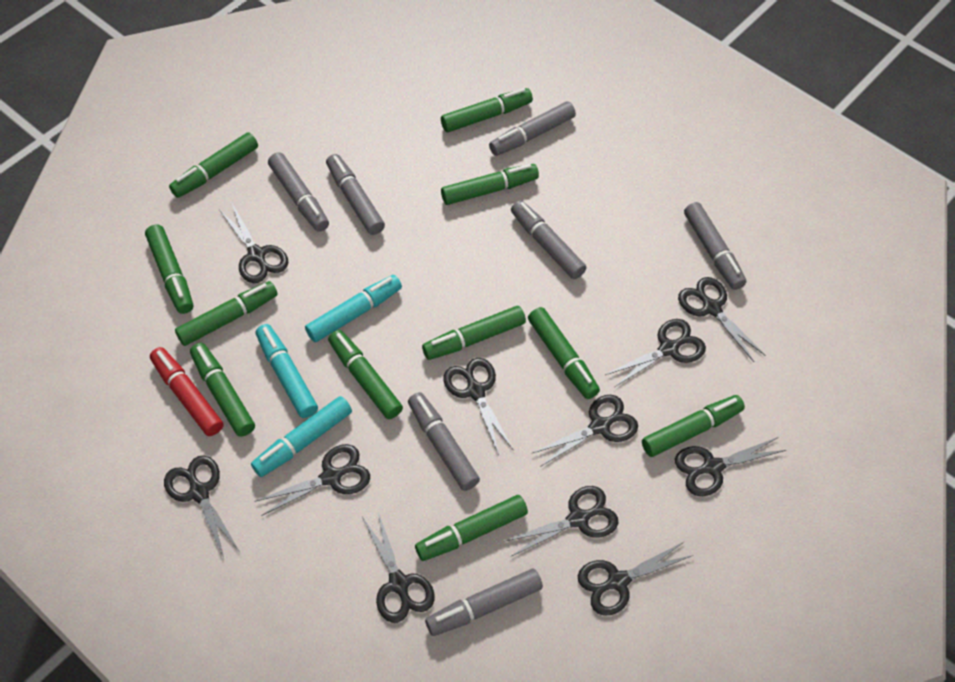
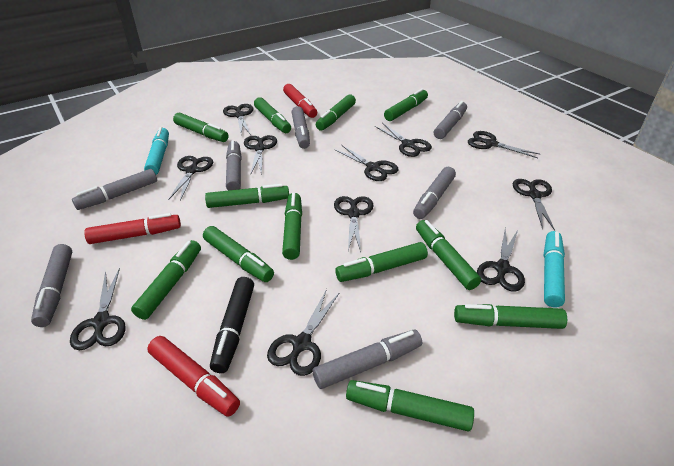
black marker: none = 0 -> [210,277,254,373] = 1
green marker: [145,224,193,314] [169,132,258,198] [175,281,278,346] [190,343,255,437] [328,330,403,419] [415,495,528,561] [422,306,526,360] [441,88,533,132] [441,164,539,205] [528,307,600,399] [642,395,745,457] = 11 -> [131,240,201,320] [173,113,228,142] [203,226,274,282] [205,184,289,208] [254,97,291,133] [282,193,302,260] [316,95,356,131] [335,242,428,282] [346,380,474,432] [384,88,428,121] [416,220,481,290] [454,304,567,329] = 12
red marker: [150,347,223,436] = 1 -> [84,213,181,244] [147,336,240,417] [283,84,317,118] = 3
turquoise marker: [251,396,352,477] [256,324,318,418] [305,275,402,342] = 3 -> [144,127,169,175] [543,231,565,308] = 2

